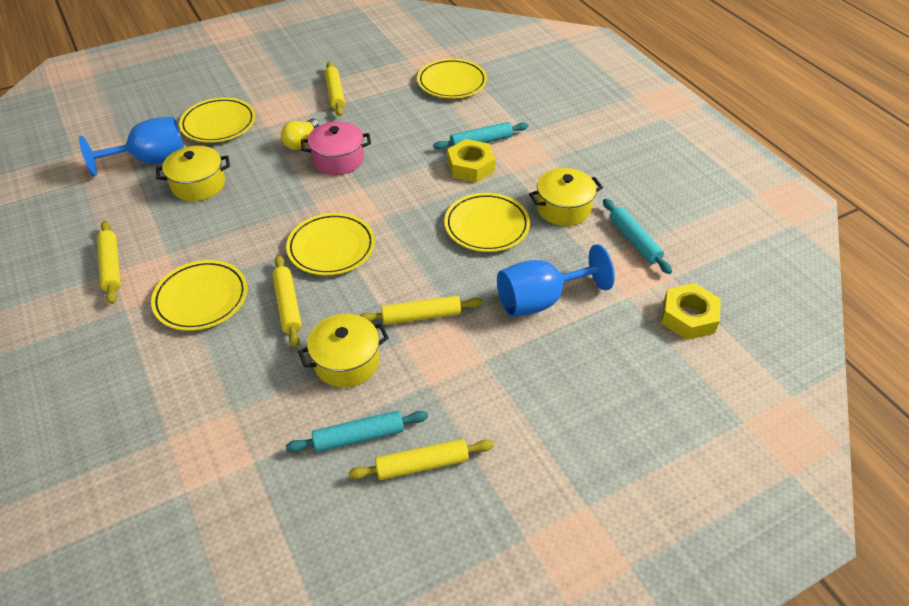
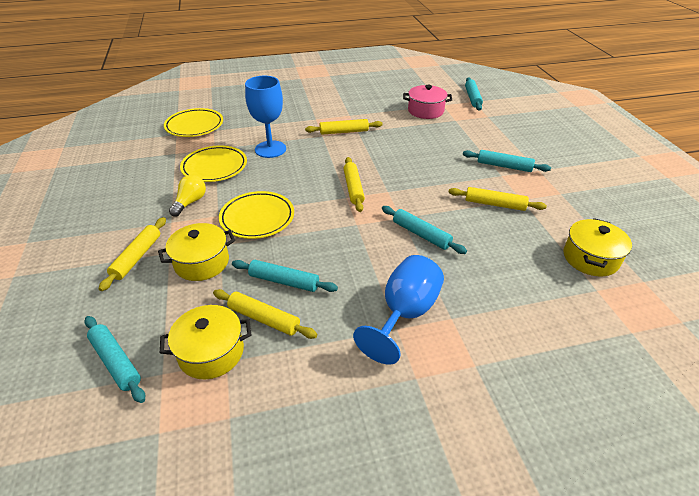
turquoise rolling pin: [286,411,428,452] [433,122,528,150] [603,199,672,274] = 3 -> [84,316,145,403] [232,260,338,292] [382,206,467,254] [463,150,551,172] [465,78,483,111] = 5
yellow nut: [447,139,495,182] [661,283,721,340] = 2 -> none = 0
yellow plate: [151,260,247,331] [179,97,255,143] [286,213,375,275] [417,59,487,98] [444,193,530,252] = 5 -> [164,108,223,137] [180,146,247,182] [219,191,294,239] = 3

